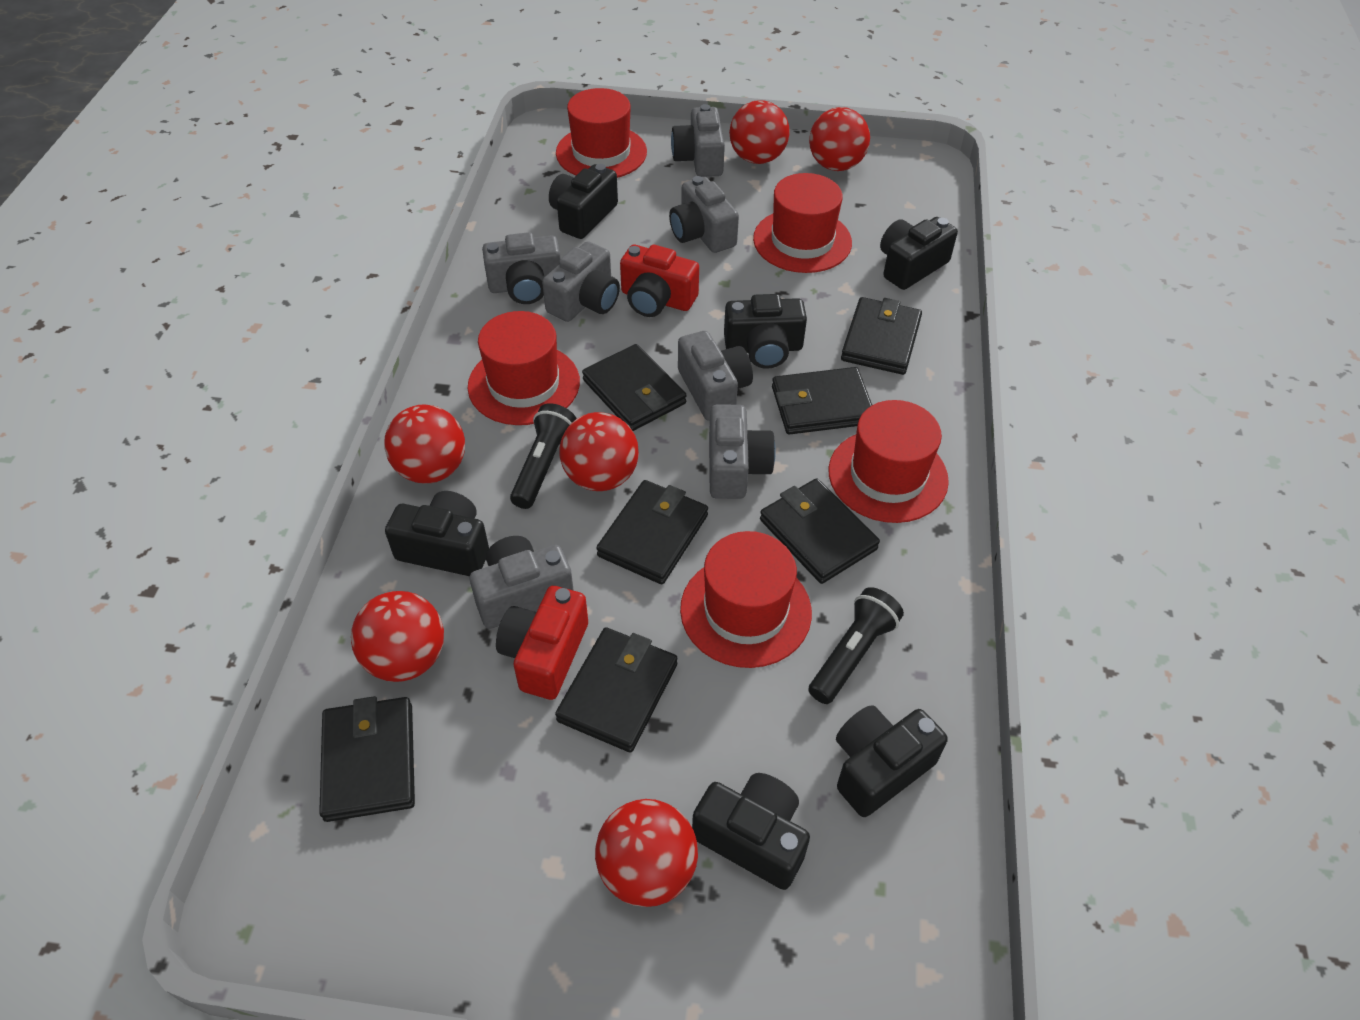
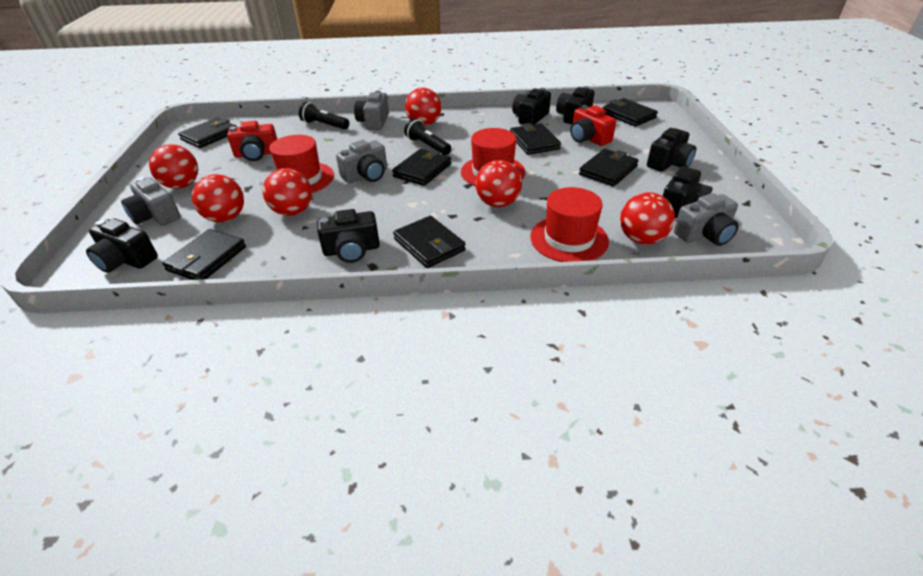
grey camera: [470,536,574,629] [482,232,561,304] [542,241,620,322] [669,176,739,253] [671,104,725,177] [678,331,753,421] [709,404,776,499] = 7 -> [121,177,181,226] [336,140,387,183] [354,90,389,130] [674,193,739,246] = 4
red hat: [468,311,580,425] [556,88,647,178] [680,531,812,668] [753,173,852,273] [829,400,949,523] = 5 -> [269,135,334,193] [461,128,525,186] [530,187,609,262] = 3

